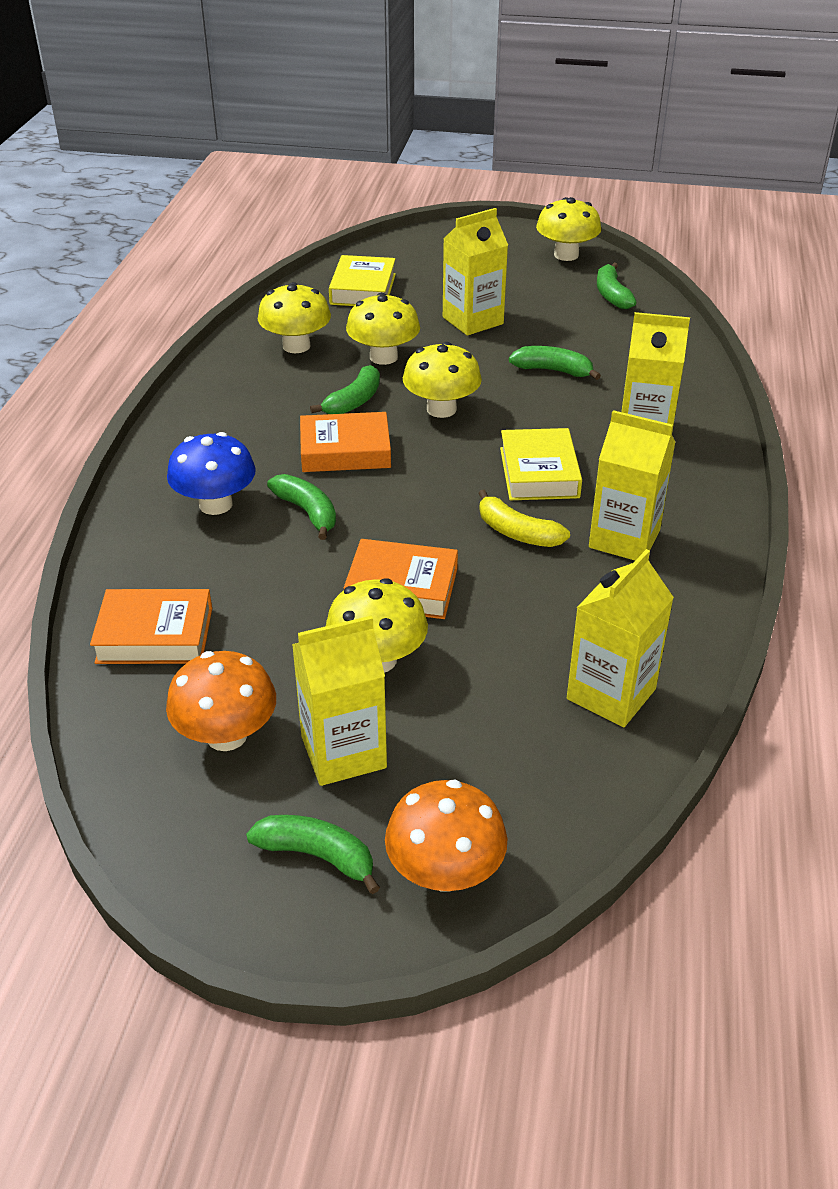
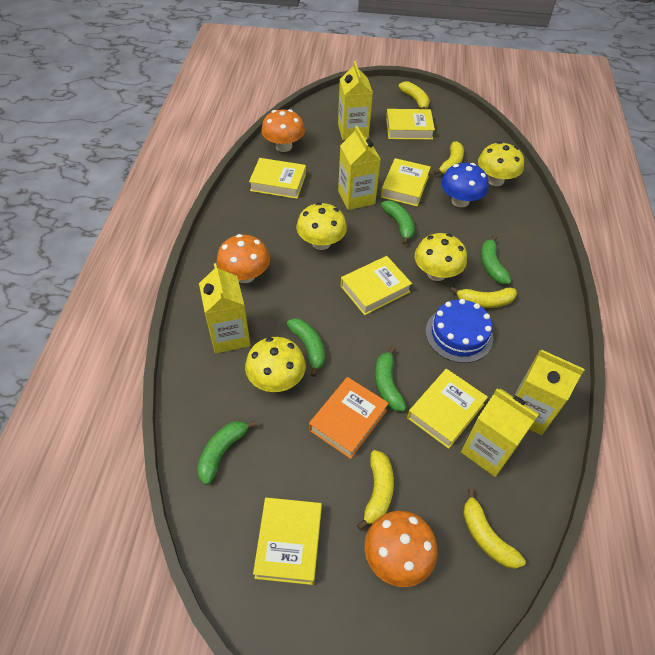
blue cake: none = 0 -> [426,299,493,363] = 1
orange book: [90,589,212,664] [300,412,391,472] [344,539,458,619] = 3 -> [309,377,389,459] = 1
orange mushroom: [166,651,276,751] [385,780,507,892] = 2 -> [217,234,270,283] [261,109,305,152] [365,511,438,587] = 3
yellow banana: [478,489,570,547] = 1 -> [357,450,394,531] [398,81,430,109] [434,141,464,175] [450,287,517,308] [463,488,526,569] = 5
yellow book: [329,255,396,306] [500,428,582,500] = 2 -> [249,158,306,199] [253,498,322,585] [341,256,412,315] [381,158,431,206] [386,109,435,140] [407,369,488,449] = 6
yellow mushroom: [258,282,331,353] [326,578,428,673] [346,293,420,365] [403,342,482,418] [536,197,601,261] = 5 -> [245,337,306,392] [296,202,347,250] [415,233,467,281] [478,141,524,186] = 4

